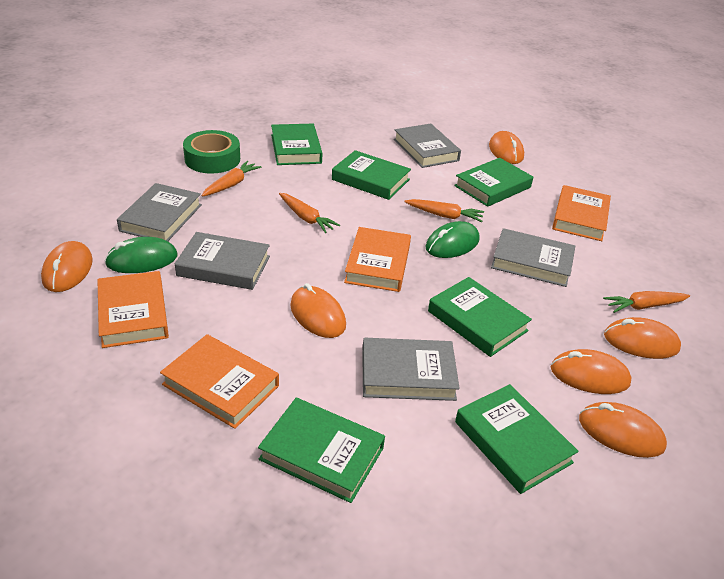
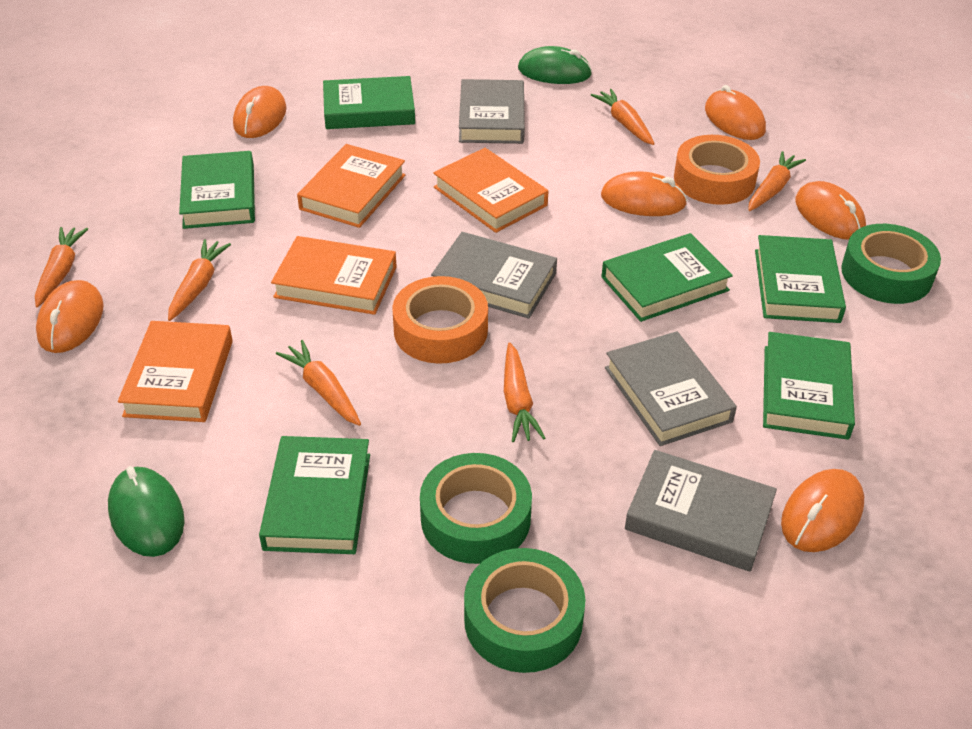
green tape: [183,130,240,173] = 1 -> [420,453,532,564] [464,548,586,673] [841,224,941,304] = 3
grey book: [117,183,202,241] [175,232,270,290] [362,338,460,401] [394,123,461,168] [491,228,575,287] = 5 -> [431,232,557,319] [459,79,525,144] [605,331,737,446] [625,450,777,572] = 4
orange carrot: [201,161,261,196] [279,193,340,233] [404,199,484,222] [603,291,690,313] = 4 -> [35,227,88,307] [168,239,231,321] [276,340,361,426] [504,342,545,442] [591,89,655,145] [748,151,806,211] = 6
orange tape: none = 0 -> [392,276,488,364] [674,135,760,205] = 2

